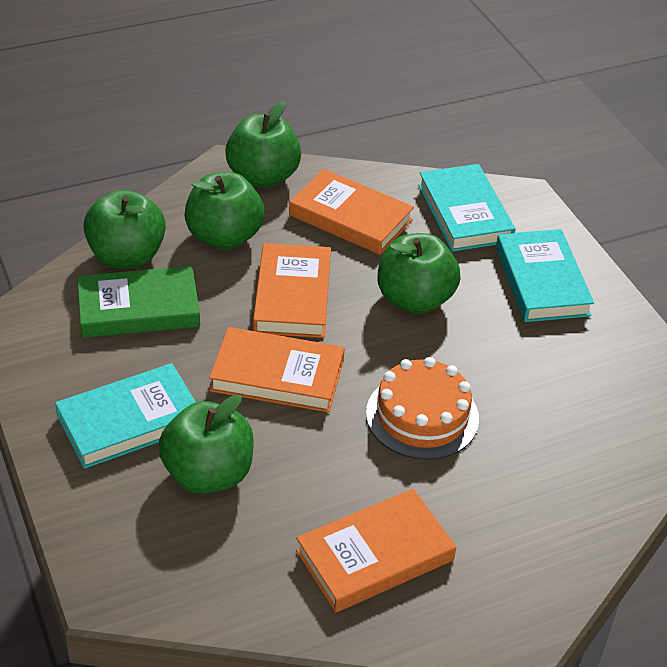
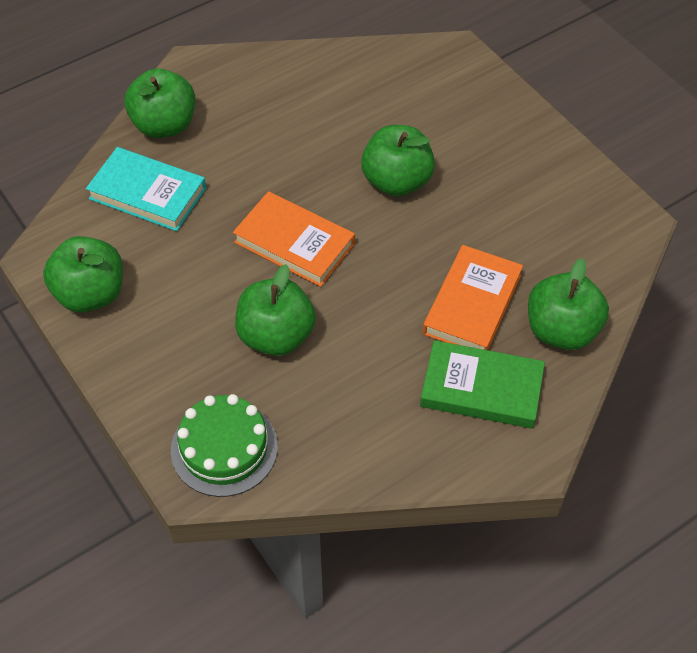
green cake: none = 0 -> [171,394,278,497] = 1
orange book: [209,327,345,413] [253,243,331,338] [289,169,414,255] [296,489,456,612] = 4 -> [233,191,355,287] [423,245,523,350] = 2
orange cake: [366,357,479,460] = 1 -> none = 0
turquoise book: [55,363,196,469] [418,164,516,252] [496,229,594,322] = 3 -> [86,147,206,231] = 1

